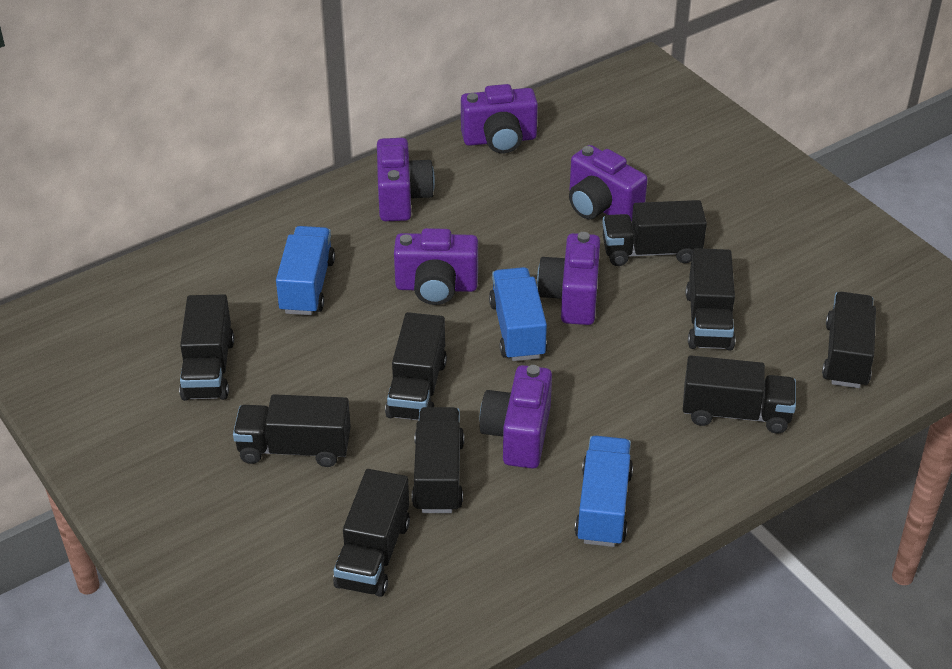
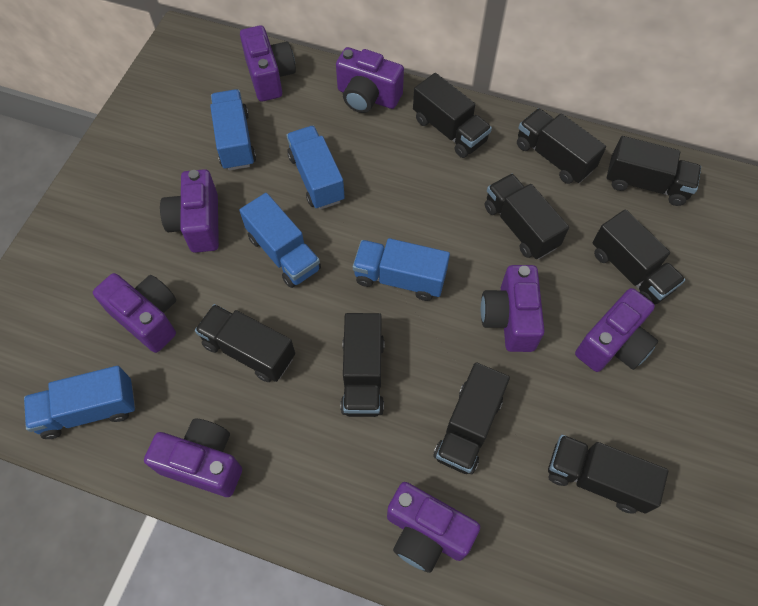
blue truck: [276,226,335,315] [489,267,547,361] [575,436,633,547] = 3 -> [24,366,135,439] [210,89,256,171] [239,193,321,288] [286,126,345,210] [353,238,450,301] = 5
purple camera: [377,138,435,221] [394,228,478,305] [461,84,538,153] [479,365,552,469] [537,232,600,325] [569,145,648,222] = 6 -> [93,273,176,353] [144,419,242,497] [160,169,219,253] [240,25,296,102] [336,47,404,113] [387,482,480,573] [481,265,545,352] [575,288,658,372] = 8

